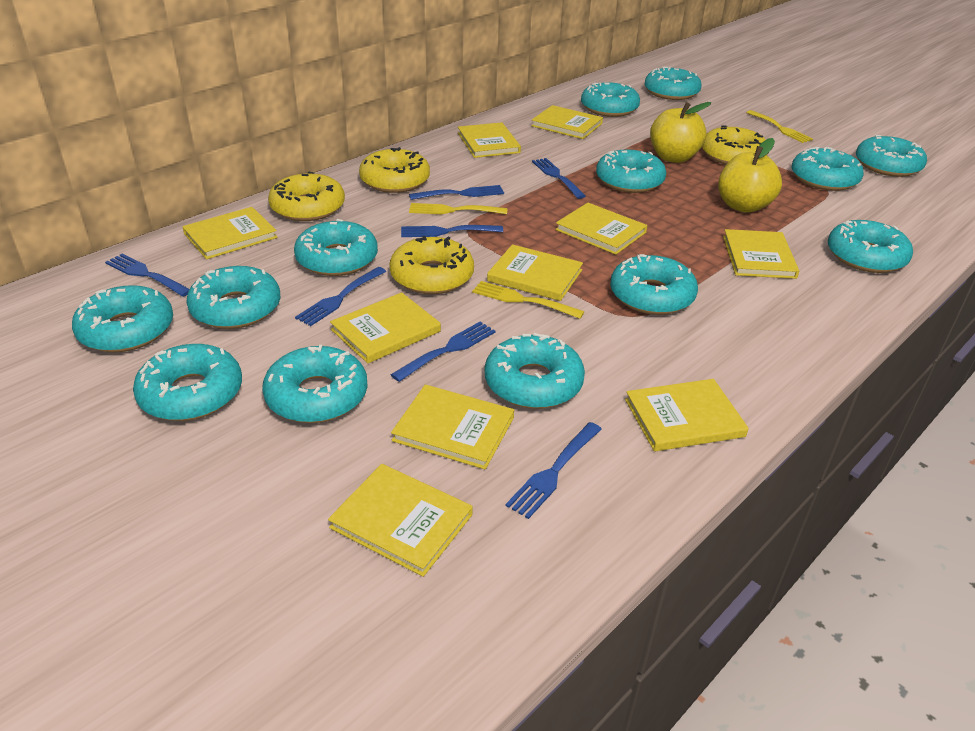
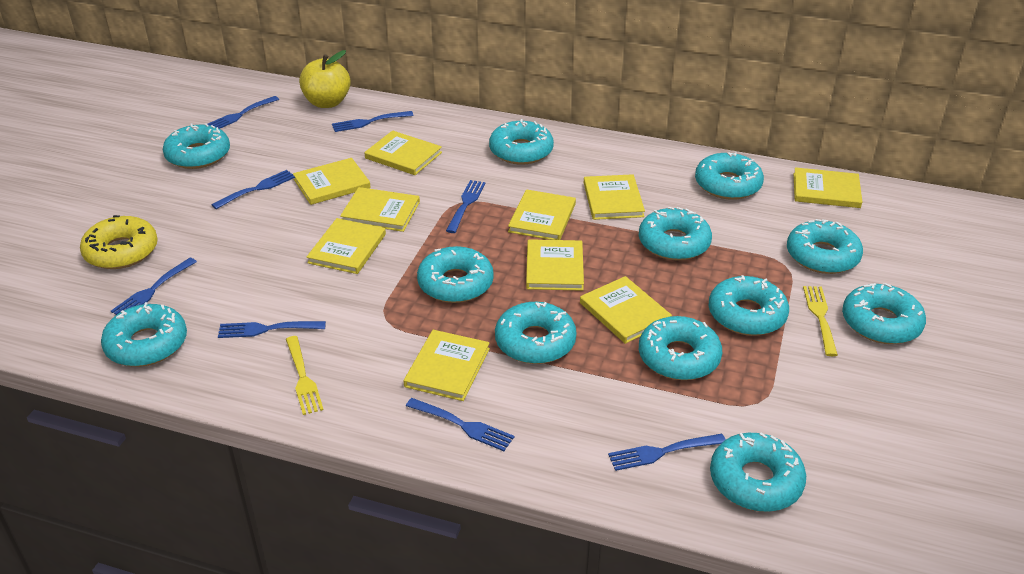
blue fork: [105,254,189,297] [295,267,387,326] [391,322,495,382] [401,225,503,237] [409,185,504,200] [505,422,602,519] [532,158,586,199] = 7 -> [111,258,197,315] [207,96,279,129] [211,170,295,209] [218,321,326,338] [332,111,414,132] [406,398,514,451] [446,180,486,233] [608,434,726,471] = 8
turquoise donut: [72,285,173,352] [133,344,242,421] [186,266,280,329] [262,345,368,423] [294,219,378,276] [485,333,585,409] [581,82,640,117] [596,150,666,193] [610,254,698,315] [644,67,701,100] [792,147,864,191] [828,220,913,273] [856,135,927,177] = 13 -> [101,302,187,367] [163,123,230,169] [417,246,494,303] [489,119,554,165] [495,302,577,364] [639,207,712,261] [639,316,722,380] [695,152,764,200] [709,275,789,336] [710,432,806,512] [787,219,863,274] [842,283,926,344] = 12
yellow apple: [650,102,711,163] [718,138,782,213] = 2 -> [299,50,351,108] = 1
yellow donut: [268,172,345,221] [359,147,430,193] [389,236,474,294] [702,125,768,165] = 4 -> [80,215,158,269] = 1
yellow fork: [409,203,507,214] [472,281,584,319] [746,110,813,143] = 3 -> [286,336,324,415] [803,286,838,356] = 2

